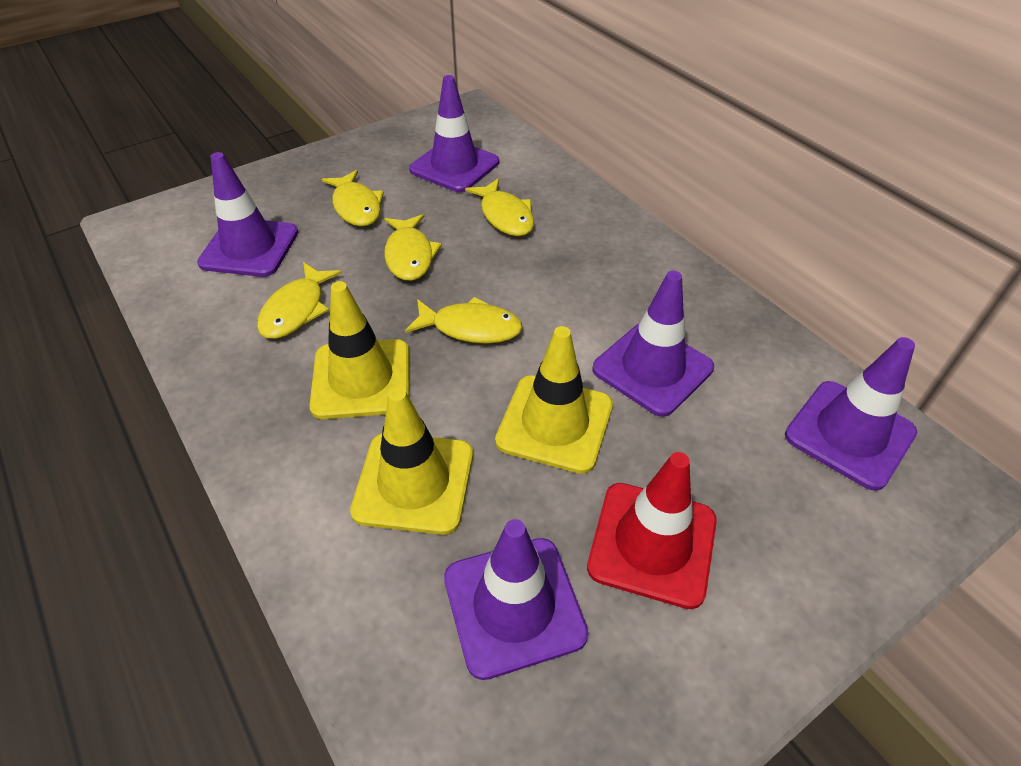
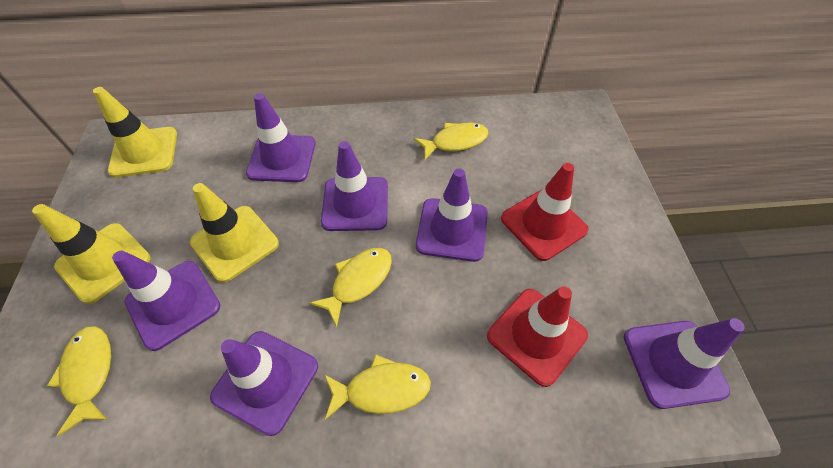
purple traffic cone: [197,152,298,277] [409,75,499,192] [444,519,589,680] [592,271,714,417] [785,337,917,491] = 5 -> [112,251,220,351] [210,331,318,436] [246,93,315,182] [321,141,388,231] [416,168,488,262] [624,318,745,409] = 6
red traffic cone: [587,452,717,609] = 1 -> [487,286,588,387] [501,163,589,261] = 2
yellow fish: [257,262,342,339] [322,170,384,226] [384,214,442,281] [405,297,523,344] [465,178,534,236] = 5 -> [47,326,111,436] [309,248,392,327] [324,354,431,420] [414,123,489,160] = 4

